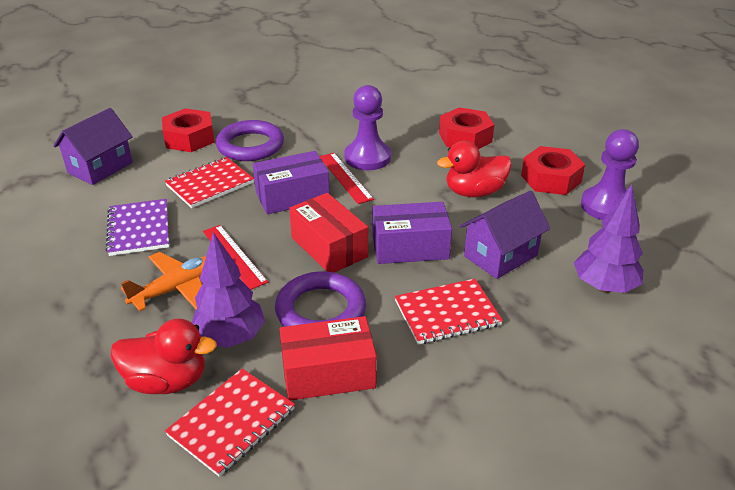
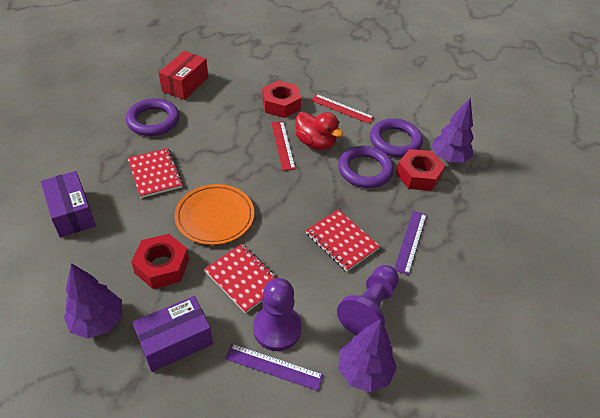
orange plane: [121,252,206,311] = 1 -> none = 0
orange plate: none = 0 -> [174,184,254,245] = 1
purple house: [53,108,133,185] [460,191,550,279] = 2 -> none = 0
purple notebook: [105,199,169,256] = 1 -> none = 0
purple ring: [216,120,284,161] [275,271,366,327] = 2 -> [126,98,179,136] [338,146,394,188] [370,118,423,157] = 3
purple ruler: none = 0 -> [225,344,323,391] [394,210,427,275] = 2
purple tree: [192,232,265,348] [574,185,643,293] = 2 -> [64,263,122,339] [338,319,397,392] [431,97,474,163] = 3
red box: [280,316,377,401] [289,193,368,273] = 2 -> [159,51,208,100] = 1
red duck: [111,319,217,394] [437,141,512,197] = 2 -> [295,112,343,150] = 1

